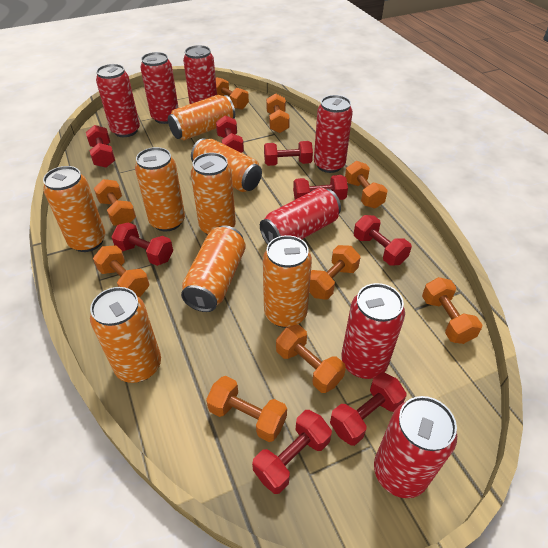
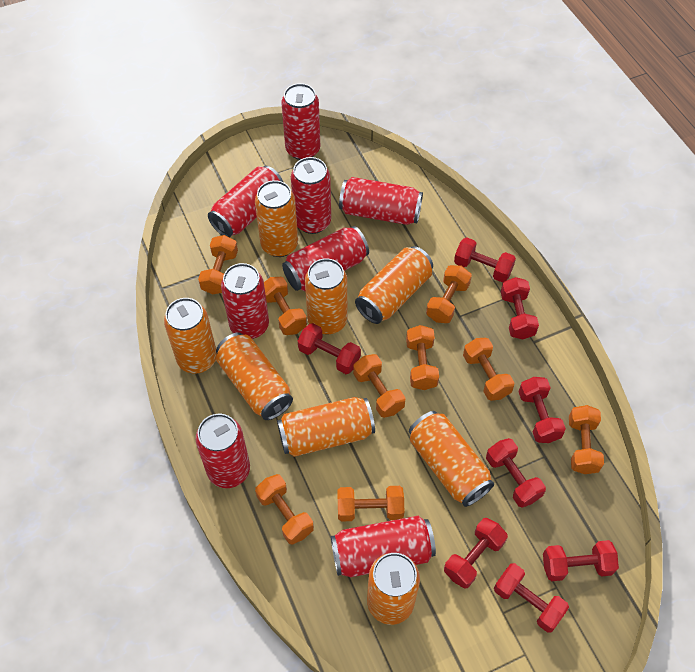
red can: [96,64,140,137] [140,52,179,124] [183,45,217,104] [260,188,341,245] [314,95,353,173] [341,283,405,379] [374,396,457,498] = 7 -> [196,414,250,488] [208,166,283,237] [221,263,269,339] [282,83,320,160] [282,226,369,291] [291,157,331,234] [331,516,436,577] [339,177,423,225] = 8

